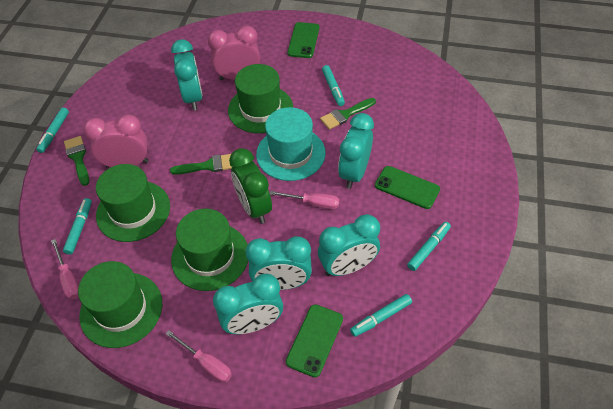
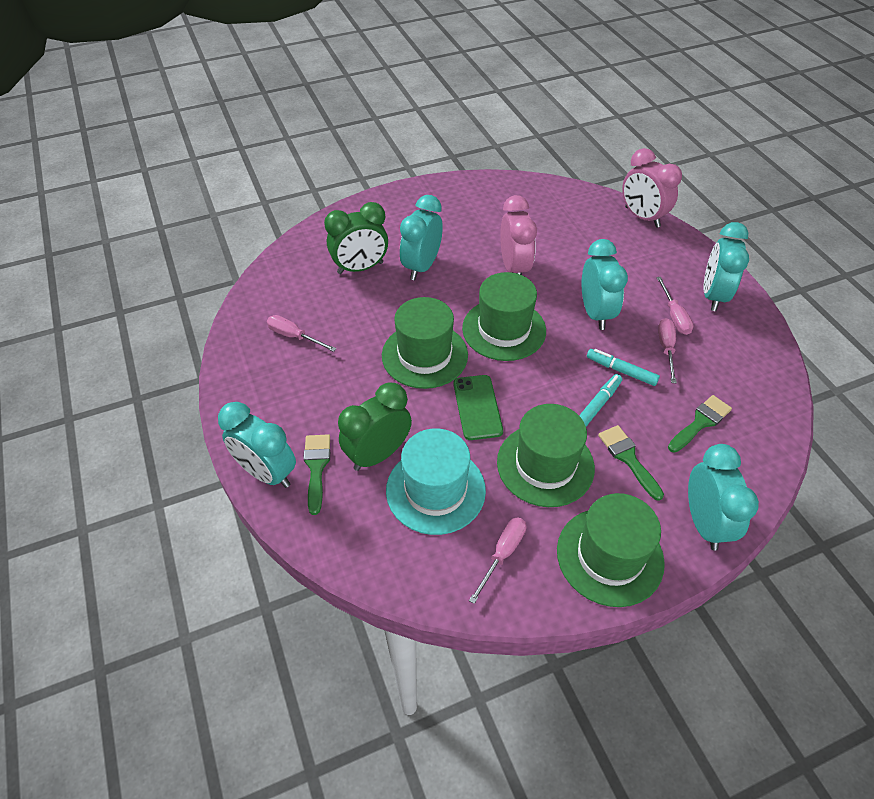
green clock: [229,148,272,224] = 1 -> [324,202,388,274] [338,383,412,471] = 2
green phone: [286,304,343,378] [287,22,319,58] [375,166,440,209] = 3 -> [454,375,503,440] = 1
pink screwdriver: [51,239,79,300] [166,330,232,382] [270,191,339,209] = 3 -> [267,315,337,352] [469,518,526,604] [656,277,694,335] [658,318,677,383] = 4
turquoise marker: [36,107,69,153] [63,198,92,255] [322,65,345,106] [350,294,412,337] [407,222,451,271] = 5 -> [579,374,622,426] [587,349,660,386] = 2

